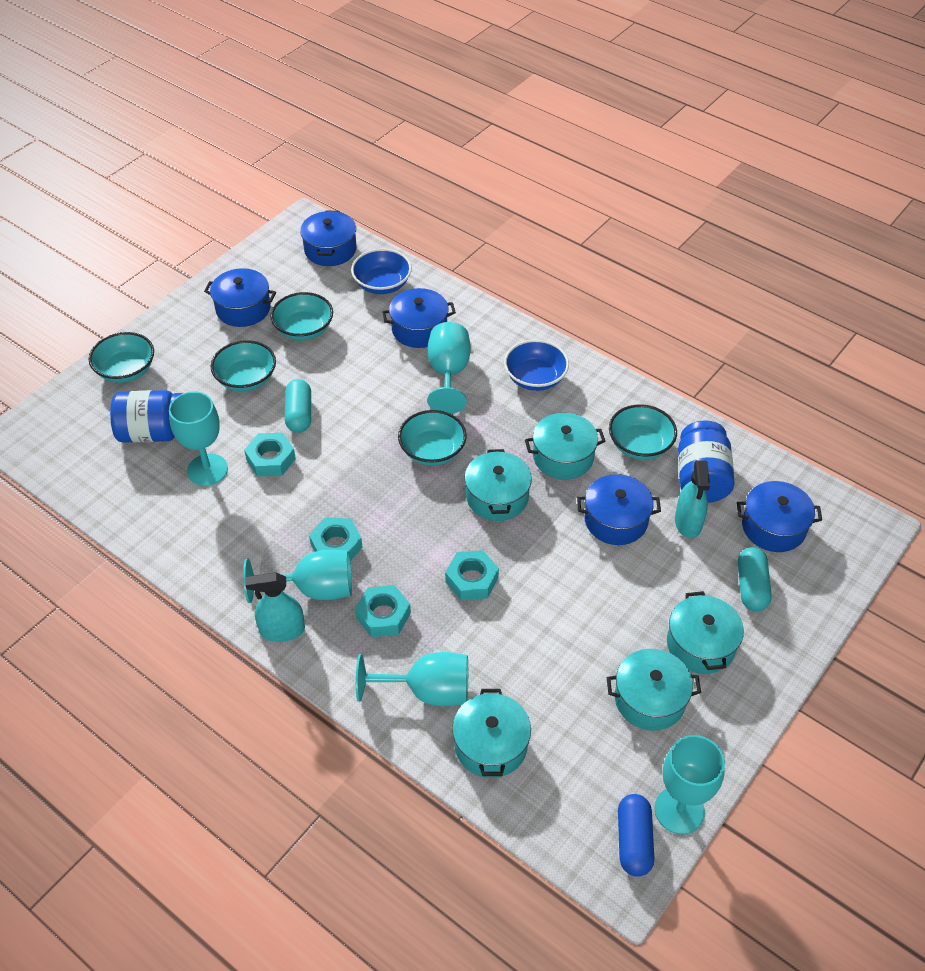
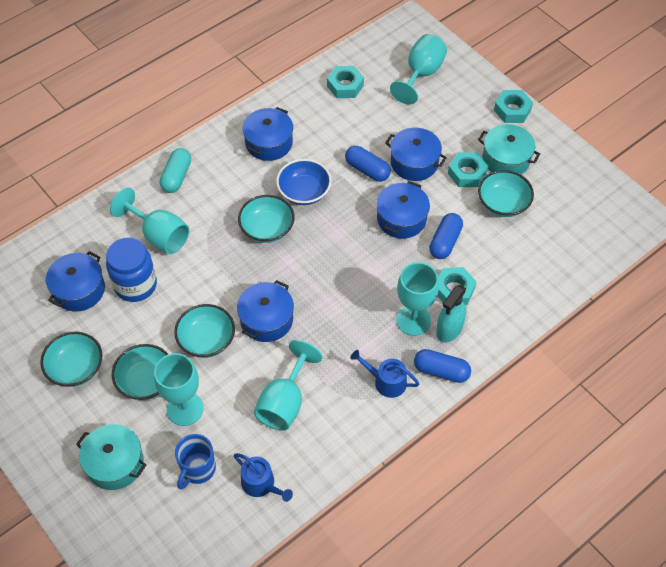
blue bowl: [351,249,412,294] [504,340,569,391] = 2 -> [276,159,332,205] = 1
blue capsule: [618,794,654,877] = 1 -> [345,146,391,182] [414,349,471,383] [429,213,463,259] = 3
blue jar: [110,390,183,443] [678,420,735,503] = 2 -> [106,237,157,302] = 1
blue mug: none = 0 -> [175,434,216,490] = 1
blue watering can: none = 0 -> [234,453,293,502] [350,350,419,398] = 2
turquoise capsule: [285,379,311,433] [738,547,772,611] = 2 -> [160,148,191,193] = 1
turquoise pot: [452,689,531,778] [464,449,532,521] [525,413,605,480] [607,649,701,731] [667,591,744,674] = 5 -> [76,424,146,490] [478,124,540,175] = 2
turquoise spray bottle: [246,572,305,642] [675,460,710,538] = 2 -> [436,285,466,342] = 1

